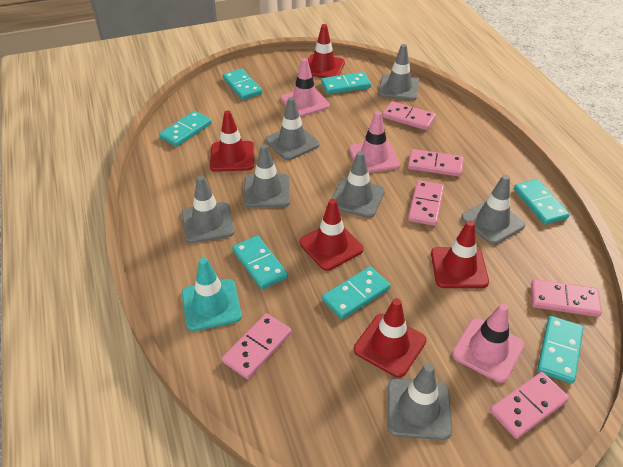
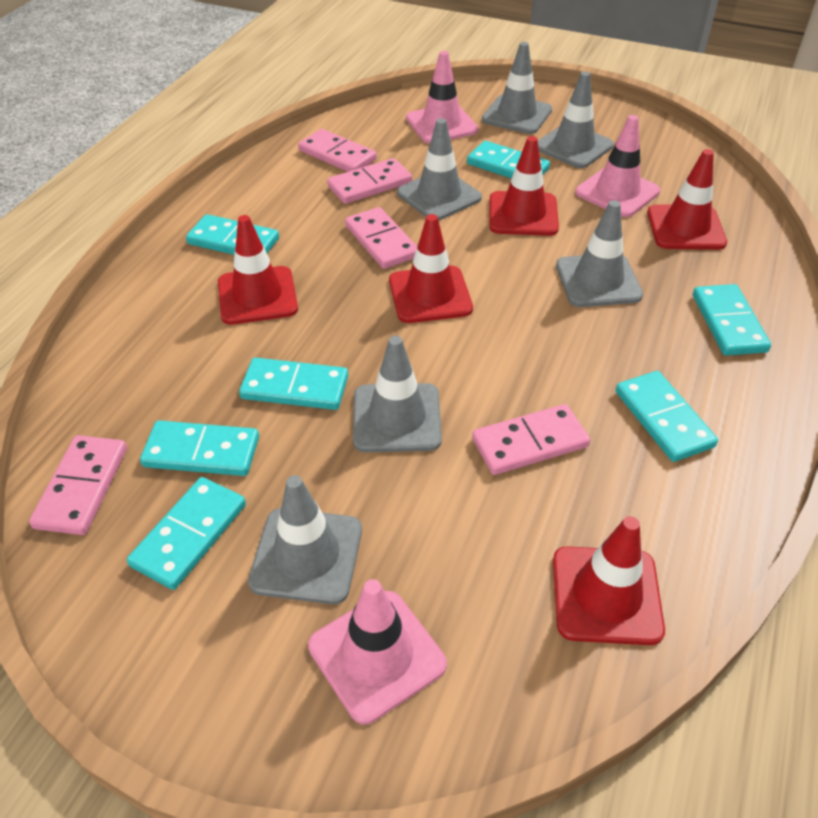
grey traffic cone: [182,176,235,243] [243,144,290,208] [265,97,320,160] [331,151,385,218] [378,44,420,101] [387,363,452,440] [461,175,525,245] = 7 -> [248,475,362,604] [353,336,442,452] [397,118,482,221] [482,42,552,134] [538,71,614,168] [556,200,643,307] = 6
pink domino: [222,313,292,379] [382,101,436,130] [408,149,464,177] [408,180,444,226] [490,372,569,439] [531,279,602,317] = 6 -> [29,435,127,535] [298,129,377,172] [327,158,412,204] [345,207,417,269] [472,404,590,475] = 5
turquoise traffic cone: [182,258,242,331] = 1 -> none = 0

